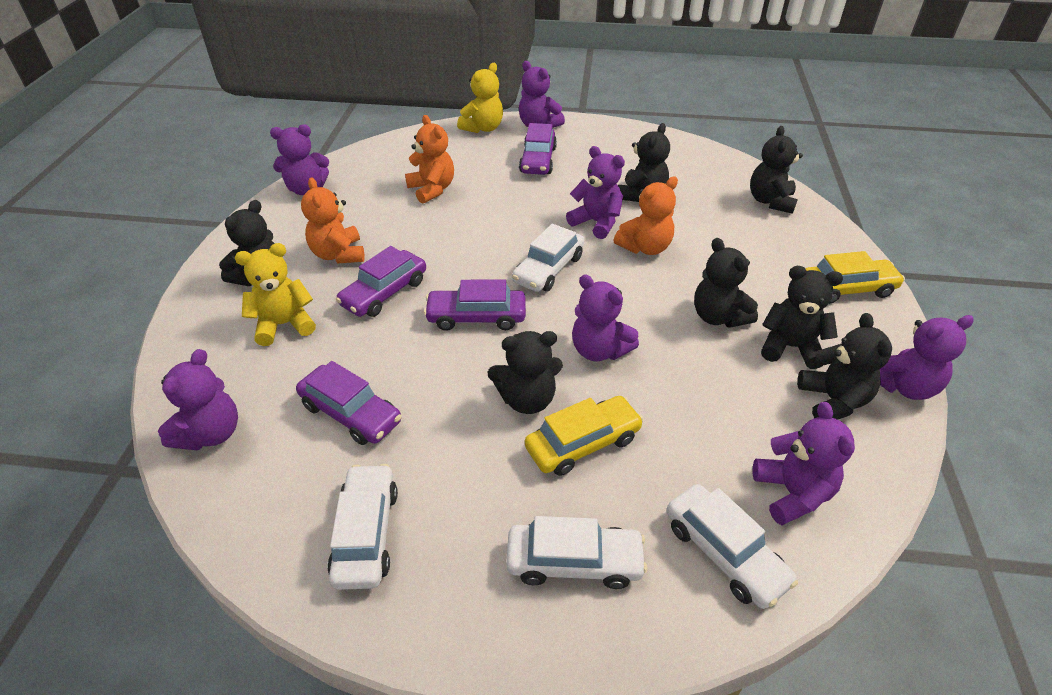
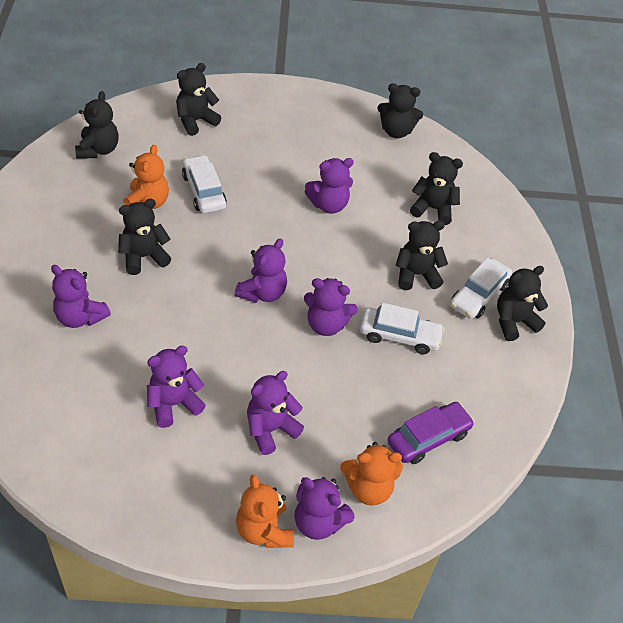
purple car: [296,361,402,445] [336,246,426,317] [424,280,526,331] [519,123,557,175] = 4 -> [387,402,474,464] = 1
white car: [327,464,398,590] [506,516,647,589] [512,224,584,292] [667,484,798,609] = 4 -> [182,154,227,213] [360,303,445,354] [450,257,512,319] = 3
yellow car: [525,396,644,476] [805,251,905,304] = 2 -> none = 0
yellow teddy bear: [235,243,316,346] [457,63,503,133] = 2 -> none = 0

